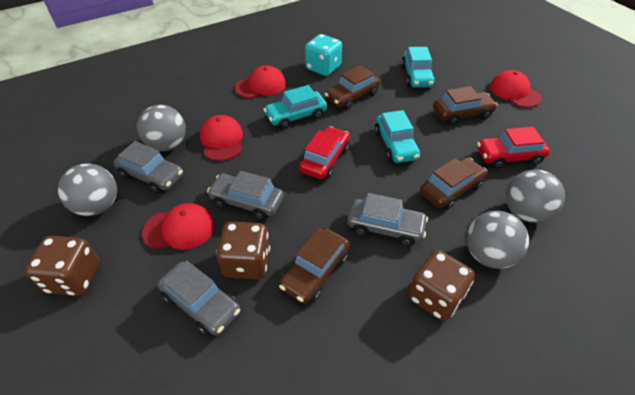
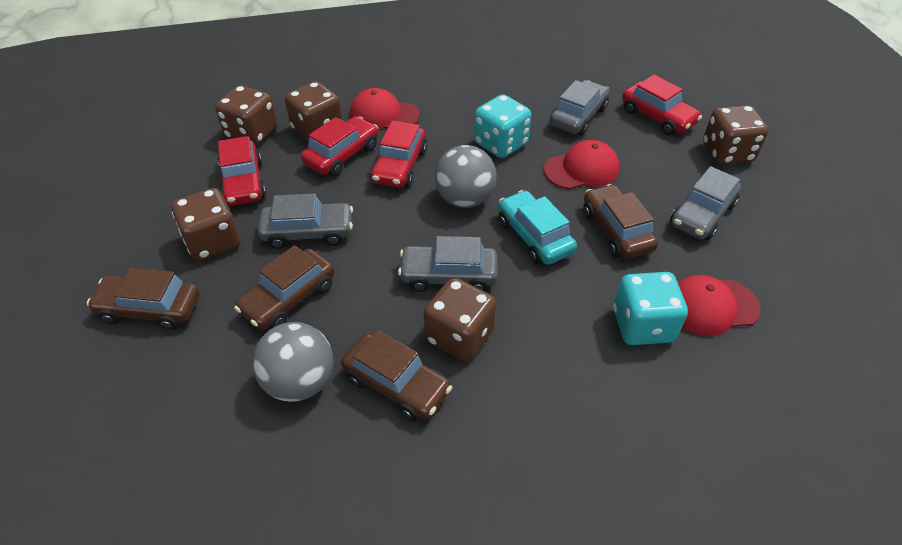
brown dice: [25,236,100,296] [216,222,270,280] [408,250,475,321] = 3 -> [172,188,240,261] [215,85,277,146] [285,81,343,142] [424,278,497,362] [703,105,769,165] = 5
grey ball: [58,163,117,216] [137,105,186,151] [467,211,529,269] [506,169,565,223] = 4 -> [252,322,333,402] [435,145,497,208] = 2
red cap: [142,203,215,250] [200,115,243,161] [235,66,286,98] [490,70,542,108] = 4 -> [350,88,420,129] [544,140,619,189] [678,275,760,336] = 3
red car: [299,126,350,179] [477,127,550,169] = 2 -> [218,136,266,206] [301,116,378,176] [370,121,427,188] [622,75,702,136] = 4
turquoise car: [263,85,327,129] [375,110,420,163] [401,47,435,88] = 3 -> [498,190,577,265] = 1
turquoise dice: [305,34,342,76] = 1 -> [474,94,531,158] [613,272,688,345] = 2

